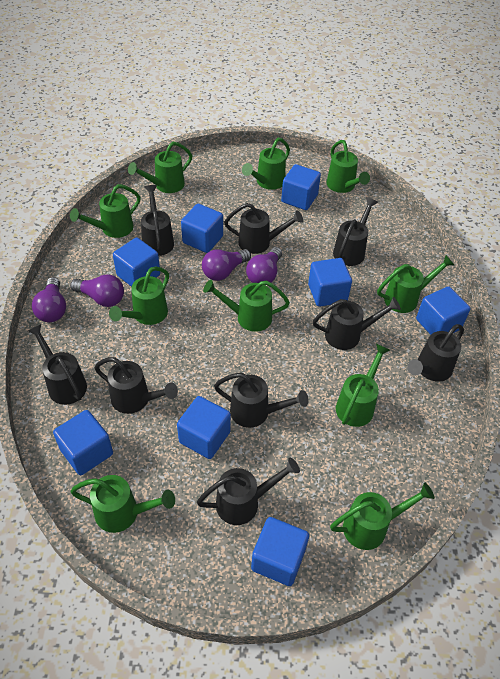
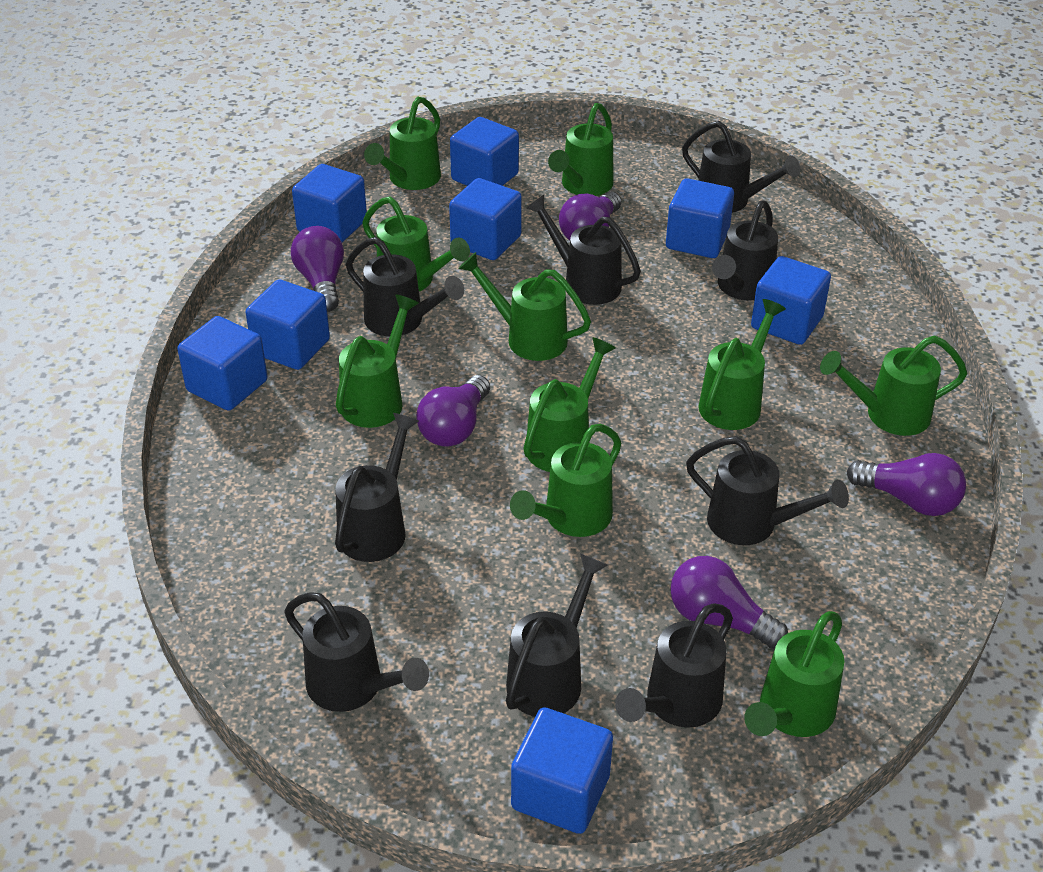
purple light bulb: [32,277,66,322] [70,274,124,307] [202,249,251,281] [246,247,282,283] = 4 -> [291,226,344,312] [416,375,490,447] [559,191,621,240] [670,556,788,649] [847,453,966,516] = 5

